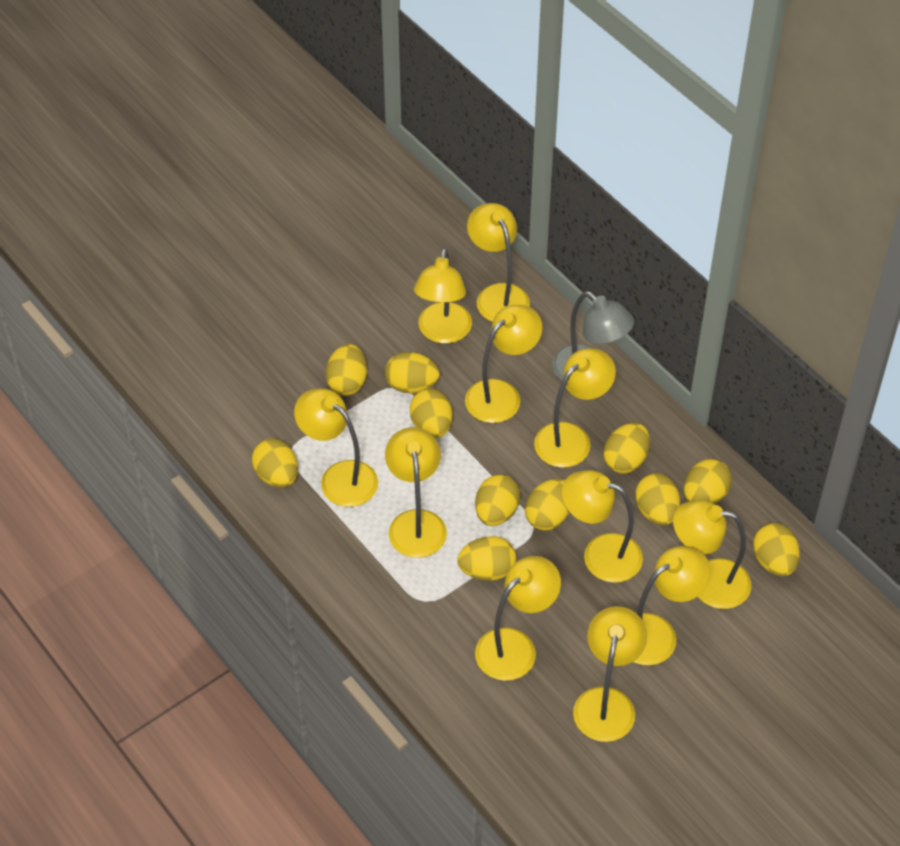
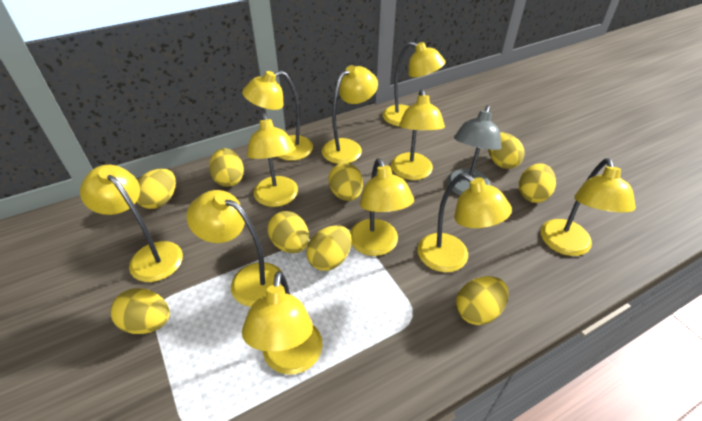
yellow egg: [252,438,298,488] [325,344,367,396] [385,352,440,393] [410,389,453,438] [457,536,516,581] [475,475,520,526] [525,478,570,531] [603,423,650,474] [635,473,680,525] [684,459,732,504] [753,523,800,577] = 11 -> [111,288,170,334] [137,169,176,209] [209,148,244,187] [267,211,309,253] [306,225,352,271] [328,163,363,201] [456,276,509,325] [488,132,525,169] [519,163,556,203] = 9

